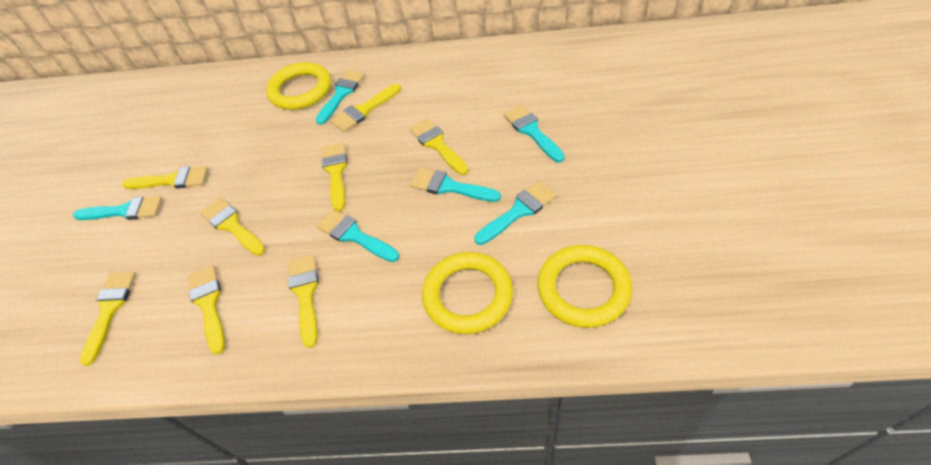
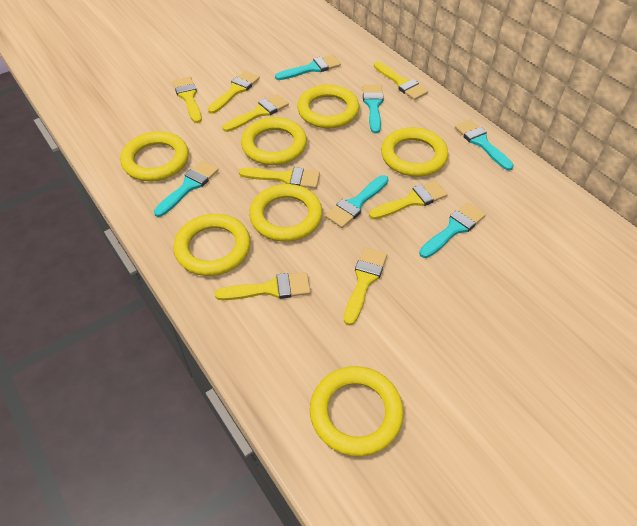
yellow ring: [266,62,331,110] [422,252,513,334] [537,245,632,328] = 3 -> [120,131,189,181] [173,214,251,276] [241,117,307,165] [249,184,322,242] [297,85,359,128] [310,366,404,456] [381,127,448,177] = 7

